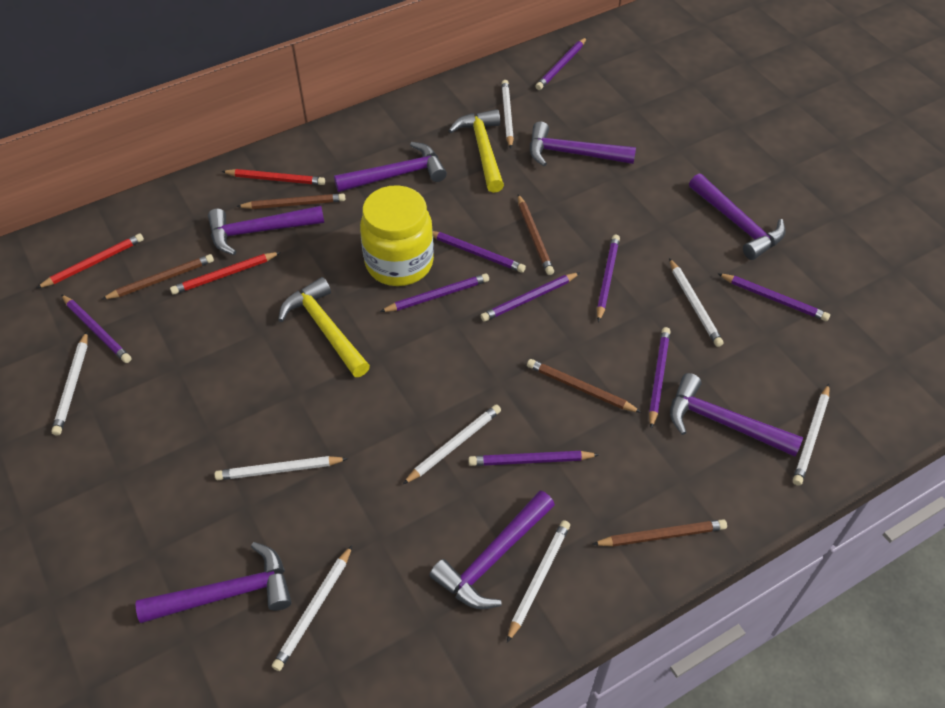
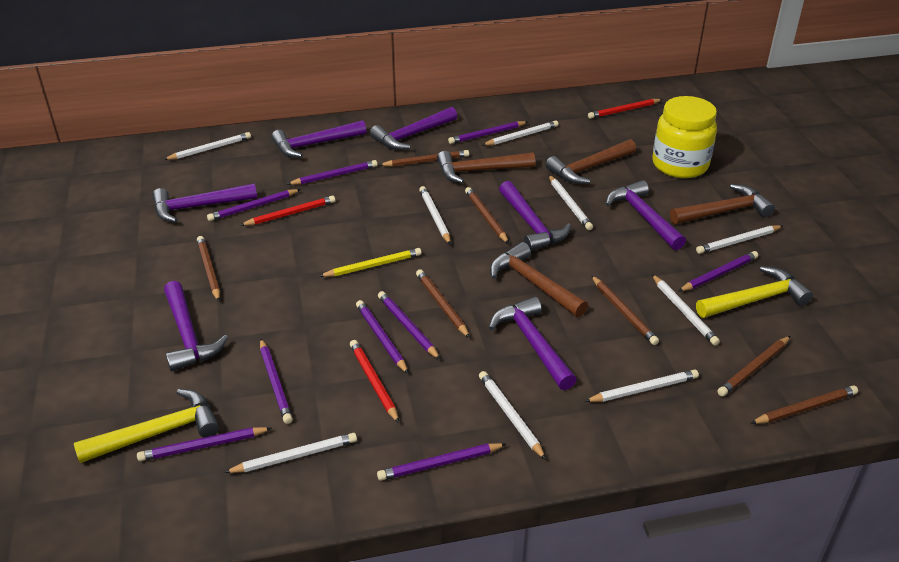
brown hammer: none = 0 -> [437,151,535,184] [490,242,588,317] [546,139,636,184] [670,184,775,224] = 4
brown pencil: [101,254,214,300] [236,193,345,209] [518,194,554,275] [527,359,642,413] [592,519,727,547] = 5 -> [197,236,220,301] [380,150,469,167] [416,269,470,338] [465,187,509,244] [591,275,659,345] [717,336,791,396] [750,386,858,424] = 7
white pencil: [51,331,88,436] [214,456,348,480] [272,545,352,671] [403,405,501,484] [502,80,514,148] [507,520,570,642] [669,258,724,347] [793,384,830,486] = 8 -> [163,132,251,160] [224,433,357,473] [419,186,451,245] [479,371,546,460] [483,120,559,146] [549,175,593,230] [584,370,699,402] [652,274,720,346] [696,225,783,254] = 9
yellow pencil: none = 0 -> [319,248,422,277] = 1

